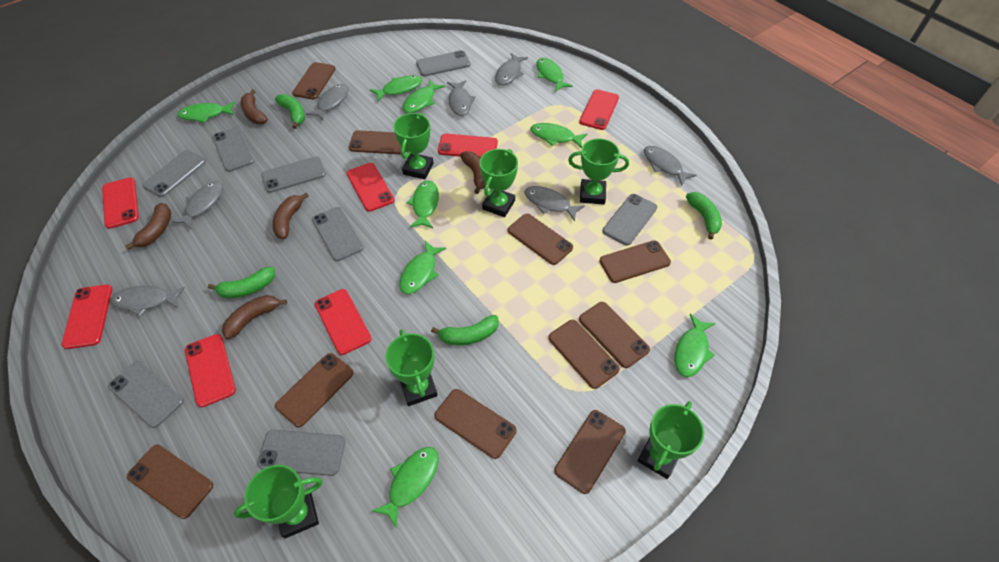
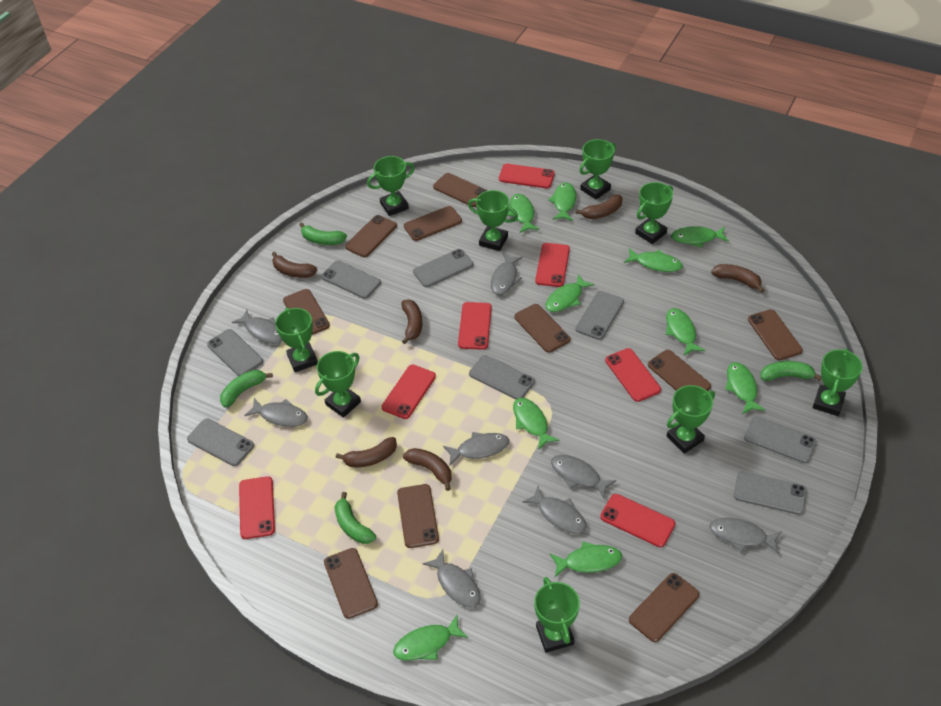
brown banana: [125,203,171,250] [222,295,287,339] [241,89,268,124] [272,193,309,239] [460,151,486,194] = 5 -> [272,252,318,278] [336,437,397,468] [401,300,422,344] [403,448,452,491] [575,194,622,219] [711,264,765,293] = 6
green fish: [177,101,235,123] [370,75,423,101] [372,447,439,529] [399,241,446,294] [403,80,445,113] [407,180,439,228] [530,123,587,148] [536,58,573,92] [675,314,716,377] = 9 -> [393,615,468,661] [507,194,540,233] [513,398,560,450] [545,274,595,312] [548,182,576,221] [550,541,622,577] [624,248,683,272] [666,308,705,355] [671,226,729,248] [725,362,765,414] = 10
green trophy: [234,465,323,538] [385,329,438,406] [393,113,433,179] [479,149,518,217] [568,138,629,205] [637,401,704,479] = 6 -> [275,308,318,372] [315,351,361,418] [367,156,415,216] [468,190,518,251] [534,577,580,653] [579,139,616,199] [635,182,673,244] [667,385,715,454] [813,348,863,416] = 9
grey fish: [111,286,185,316] [171,181,223,229] [306,84,349,120] [447,80,476,116] [495,53,528,85] [524,186,585,221] [644,146,697,186] = 7 -> [232,310,283,344] [244,398,308,427] [422,550,481,608] [443,432,509,466] [491,253,523,295] [522,486,587,534] [551,455,616,498] [710,518,782,554] = 8

